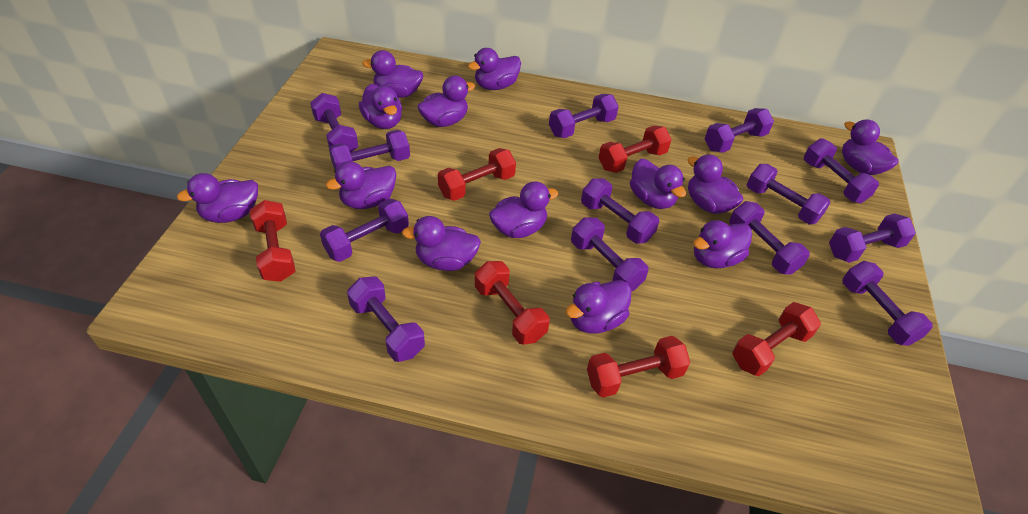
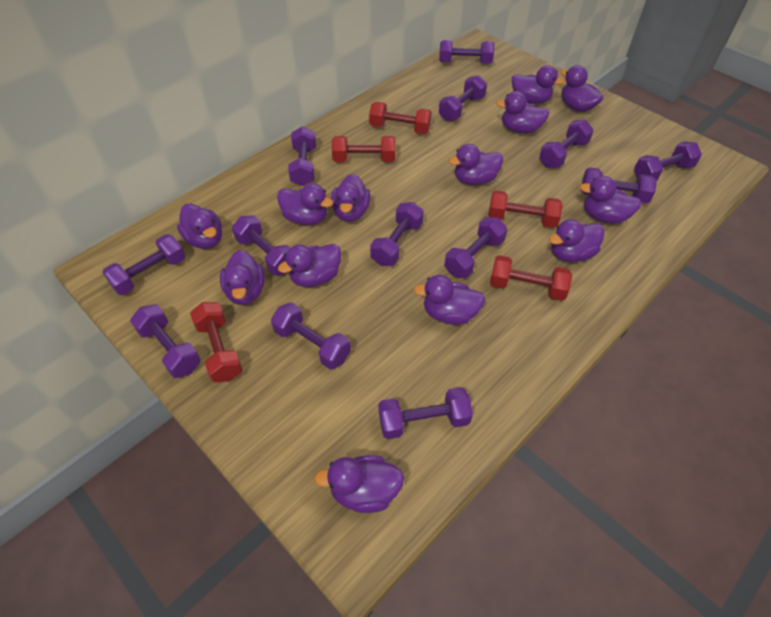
red dumbbell: [250,200,295,282] [438,148,516,201] [475,261,550,345] [587,336,690,398] [599,125,672,173] [732,302,821,376] = 6 -> [190,302,243,382] [332,136,395,162] [369,102,432,134] [488,190,563,228] [490,255,572,301] = 5

